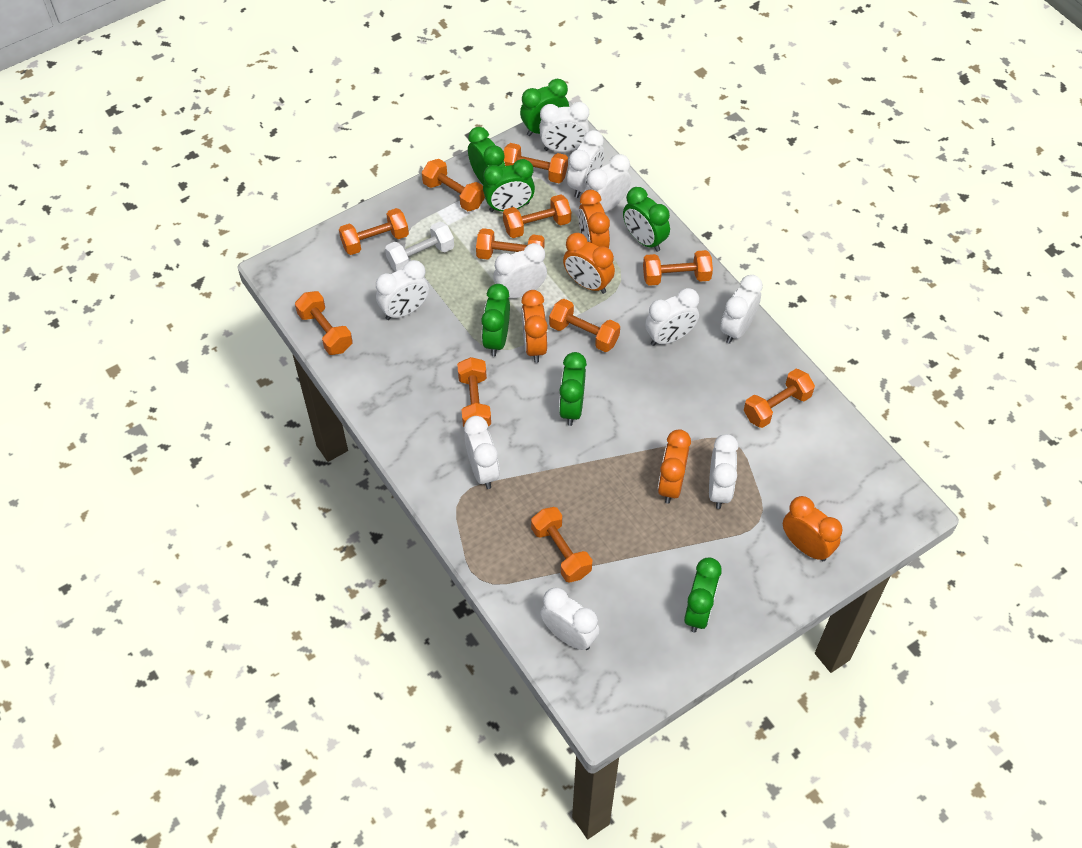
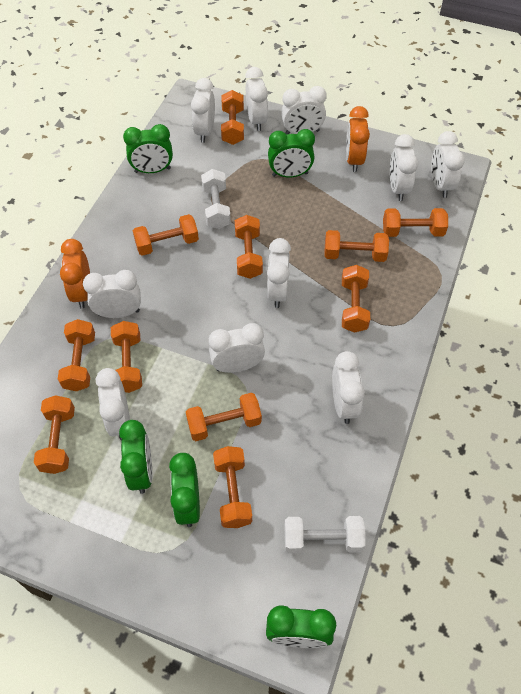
green clock: [468,127,505,184] [481,284,510,356] [483,159,535,212] [520,79,569,136] [559,352,587,426] [623,187,670,252] [684,558,722,633] = 7 -> [119,420,152,494] [123,124,173,173] [169,453,200,527] [266,605,336,648] [268,129,315,177] = 5
orange clock: [521,290,548,363] [563,233,615,294] [578,190,610,248] [658,429,691,504] [783,496,842,561] = 5 -> [60,239,90,309] [346,106,370,172] = 2
white dumbbell: [385,221,454,271] = 1 -> [201,169,231,229] [285,516,366,554] = 2

